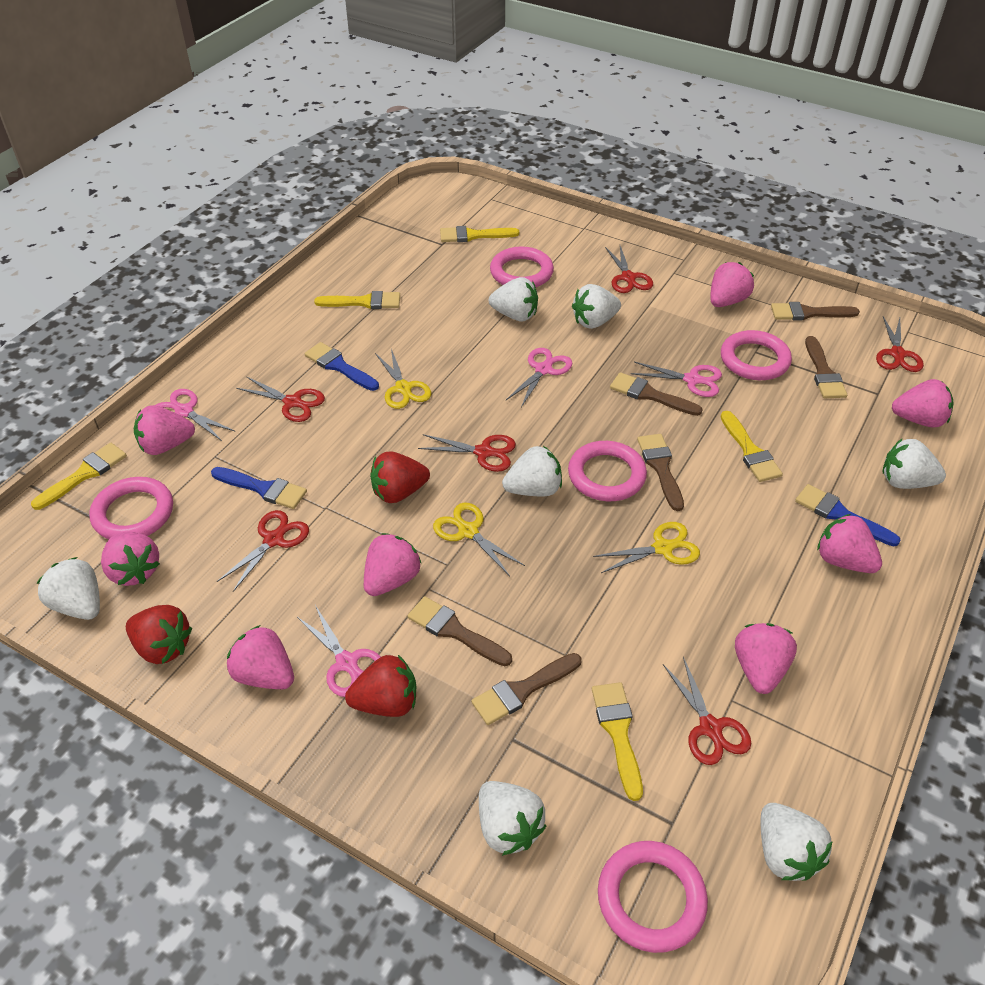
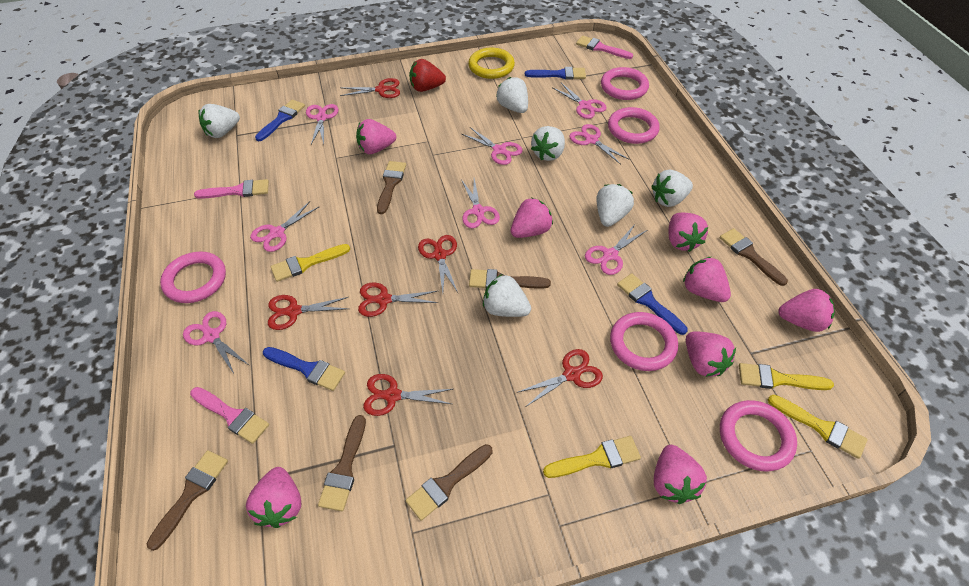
blue brush: [211,467,307,509] [304,342,379,391] [795,484,901,547] = 3 -> [255,100,305,141] [263,347,345,391] [525,67,586,80] [617,273,688,335] = 4
pink brush: none = 0 -> [190,387,269,444] [194,179,269,199] [576,36,633,59] = 3
pink scissors: [155,389,236,441] [297,605,381,697] [506,348,572,407] [631,362,722,397] = 4 -> [183,311,250,374] [250,201,319,252] [306,104,338,145] [461,178,500,228] [462,127,523,165] [552,83,607,119] [569,124,630,165] [585,224,647,275] = 8
red strawberry: [126,605,192,664] [345,655,416,717] [370,451,430,503] = 3 -> [409,59,446,92] = 1
white strawberry: [36,557,100,620] [479,781,546,856] [489,277,538,322] [502,446,562,496] [572,284,621,329] [761,803,833,881] [882,439,946,489] = 7 -> [198,104,240,138] [483,274,531,317] [496,77,528,113] [531,126,565,161] [596,184,634,227] [651,170,693,207] = 6
yellow brush: [31,443,127,510] [314,291,400,309] [440,226,519,242] [592,682,643,801] [720,411,783,482] = 5 -> [270,244,350,282] [543,436,641,478] [739,363,834,390] [768,395,867,459] = 4
yellow ring: none = 0 -> [468,47,515,79] = 1
yellow scissors: [375,349,431,409] [433,502,525,576] [593,522,700,573] = 3 -> none = 0

